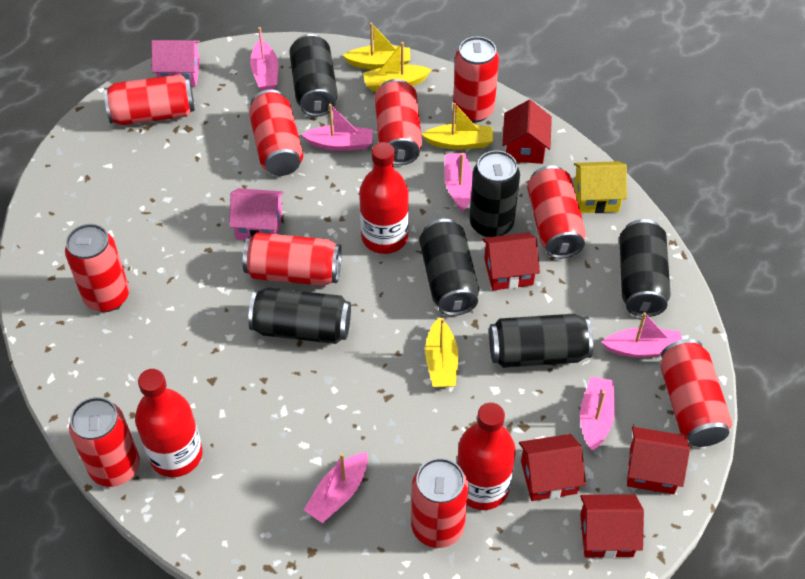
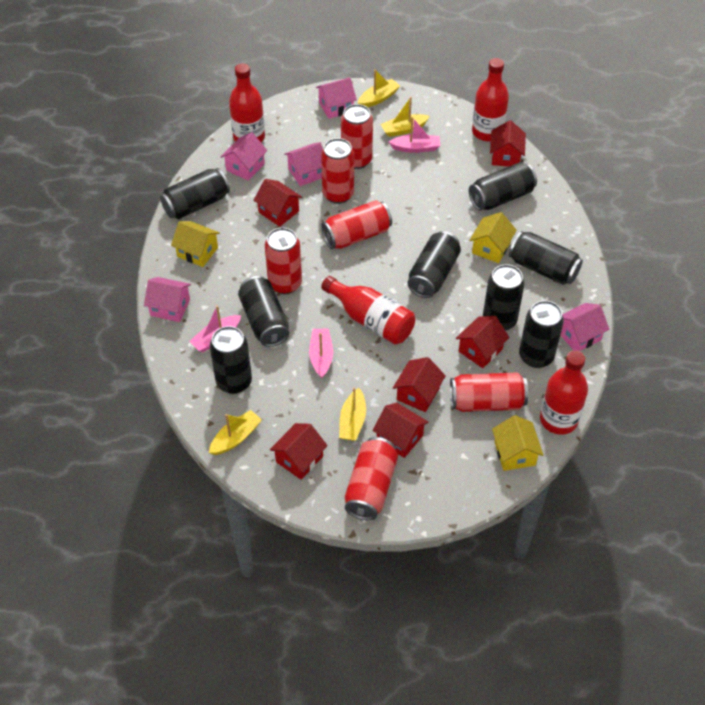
black can: [248,288,351,344] [289,34,338,117] [419,219,479,316] [470,150,520,238] [489,314,593,368] [619,219,671,317] = 6 -> [160,168,230,219] [210,326,252,394] [238,276,289,347] [407,231,461,298] [469,162,537,211] [483,264,525,331] [509,231,583,285] [519,301,564,368] = 8
pink boat: [250,27,278,91] [301,104,373,151] [304,452,368,523] [444,153,473,212] [580,376,615,451] [601,312,682,358] = 6 -> [189,305,241,352] [309,328,333,378] [389,117,440,153] = 3
pink house: [151,40,200,87] [229,188,284,240] = 2 -> [144,277,191,322] [221,132,267,181] [284,142,323,186] [316,77,357,119] [561,303,609,351] = 5
red bottle: [135,369,203,477] [359,142,409,254] [457,402,516,510] = 3 -> [229,63,265,142] [321,276,415,345] [472,58,509,142] [540,350,588,434] = 4
red can: [65,224,129,312] [69,397,140,487] [104,74,195,125] [243,232,342,286] [249,90,303,176] [375,79,422,165] [411,458,469,548] [453,36,499,123] [527,165,586,259] [660,339,732,447] = 10 -> [265,228,302,294] [321,138,354,204] [321,200,392,249] [341,104,373,169] [345,437,398,520] [450,372,528,412] = 6
red house: [482,232,540,290] [502,100,552,164] [519,434,586,501] [580,495,644,558] [627,427,690,494] = 5 -> [253,179,302,227] [270,423,328,480] [373,403,429,458] [393,357,446,412] [456,316,510,368] [490,120,526,167] = 6
yellow house: [574,161,627,213] = 1 -> [171,221,220,267] [469,212,517,263] [492,415,544,471] = 3

